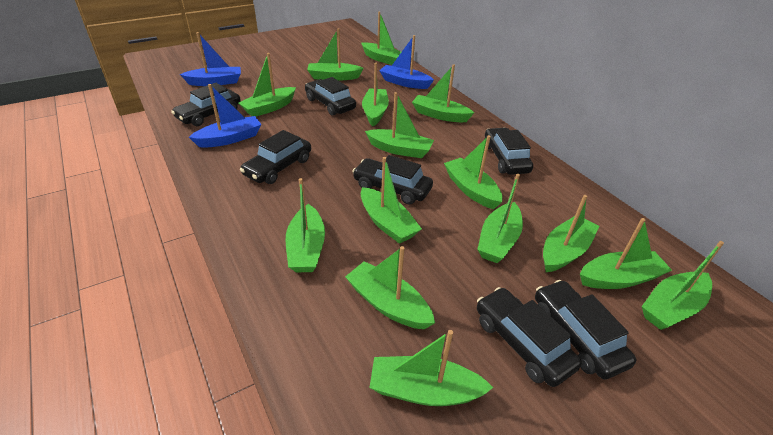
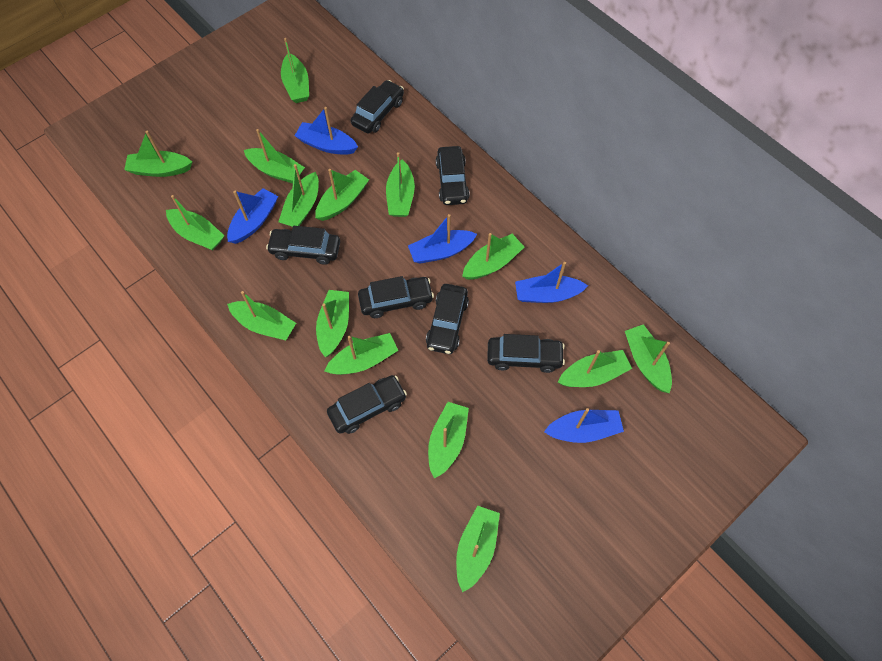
blue boat: [180,32,241,86] [189,84,262,148] [379,35,434,89] = 3 -> [227,188,278,244] [295,107,358,155] [408,214,477,264] [515,262,588,303] [544,408,624,443] = 5

